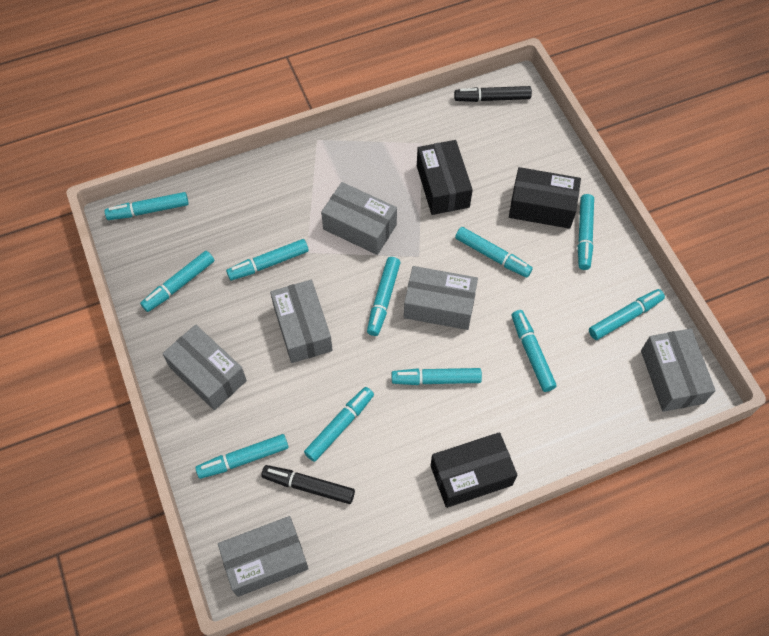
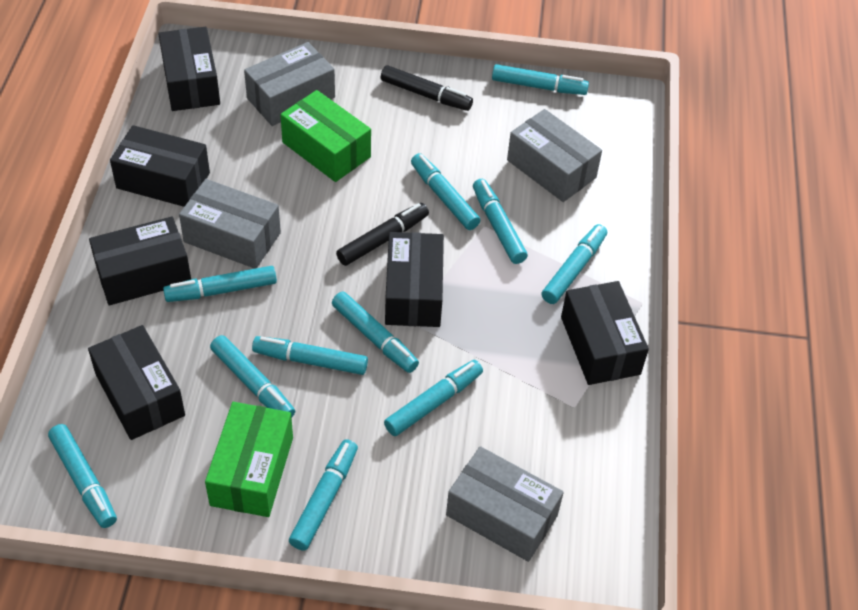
black box: [417,140,473,215] [430,432,517,508] [509,167,581,229] = 3 -> [88,325,185,440] [89,217,191,305] [110,125,210,207] [158,27,220,111] [385,232,444,327] [561,281,649,385] = 6
green box: none = 0 -> [205,402,293,517] [280,90,371,182] = 2
grey box: [162,324,247,410] [218,516,309,597] [270,280,333,363] [321,182,397,255] [404,266,478,330] [641,328,716,412] = 6 -> [179,179,281,269] [244,42,335,126] [446,446,564,562] [507,109,602,202] = 4

